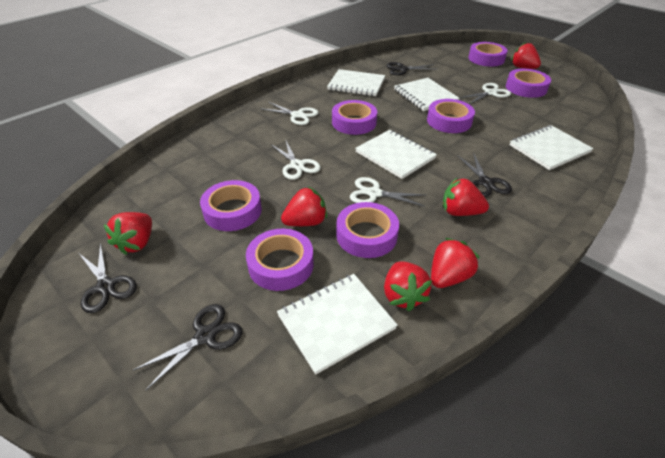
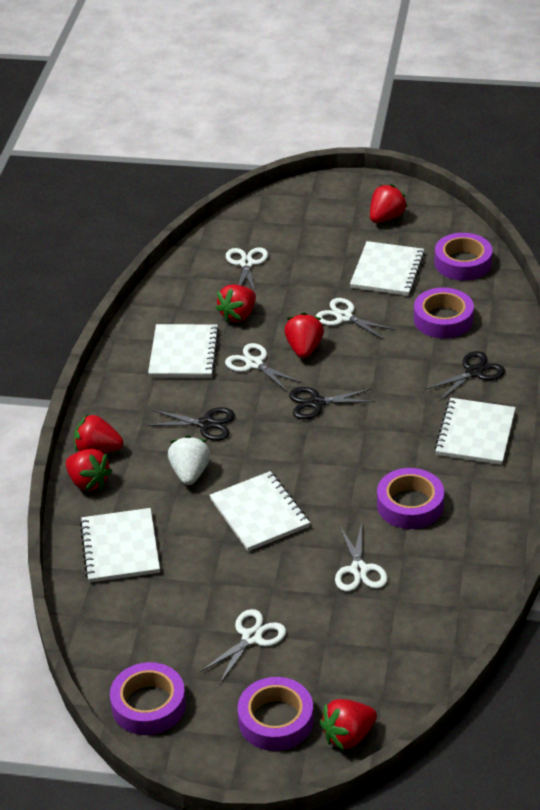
black scissors: [80,243,137,313] [133,304,243,390] [386,62,434,75] [458,153,512,197] = 4 -> [147,407,235,441] [289,387,375,419] [425,351,505,401] = 3
purple tape: [200,180,262,231] [246,229,314,291] [332,100,377,135] [336,202,399,258] [427,99,475,133] [468,42,508,66] [506,69,551,98] = 7 -> [110,662,186,735] [238,677,314,751] [377,468,444,529] [414,288,474,338] [434,233,492,281] = 5
white scissors: [260,102,318,125] [271,139,321,180] [350,177,425,207] [459,83,511,104] = 4 -> [200,609,286,684] [225,343,302,392] [226,247,268,294] [316,298,396,340] [335,523,388,592] = 5
white strawberry: none = 0 -> [168,435,210,485] = 1

